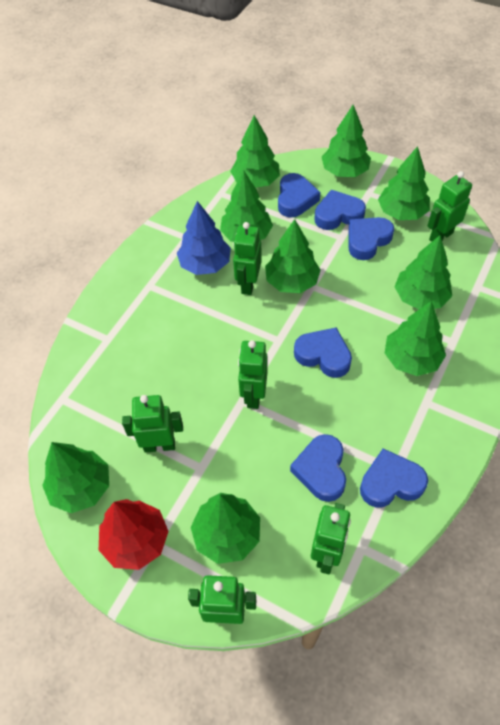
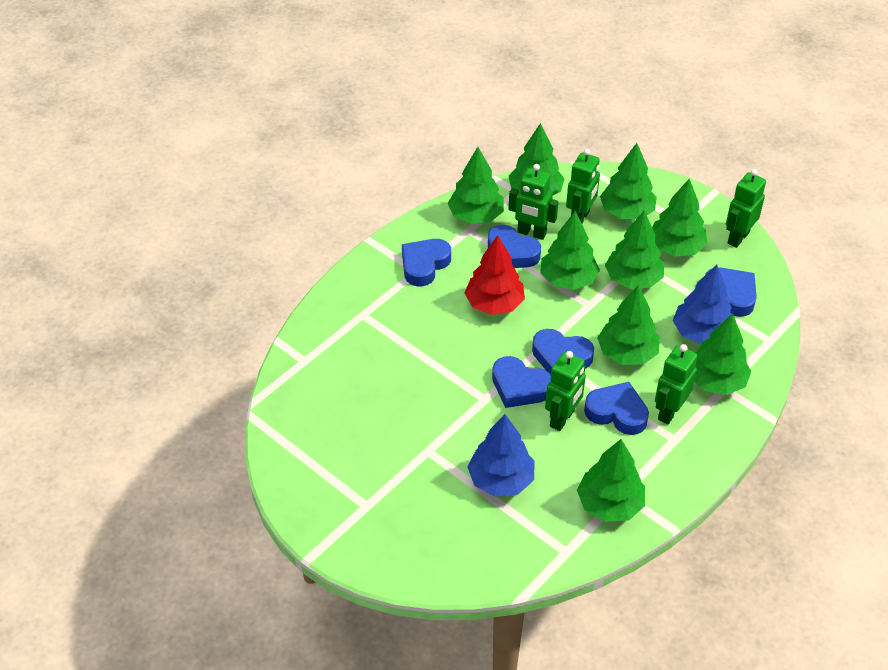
blue tree: [177,201,231,275] = 1 -> [467,414,535,497] [673,265,732,344] = 2
green robot: [122,395,183,453] [188,575,256,624] [233,222,262,295] [238,340,268,409] [311,503,351,575] [427,171,472,242] = 6 -> [508,164,558,240] [545,351,586,431] [566,149,600,223] [655,344,698,424] [726,169,766,248] = 5

